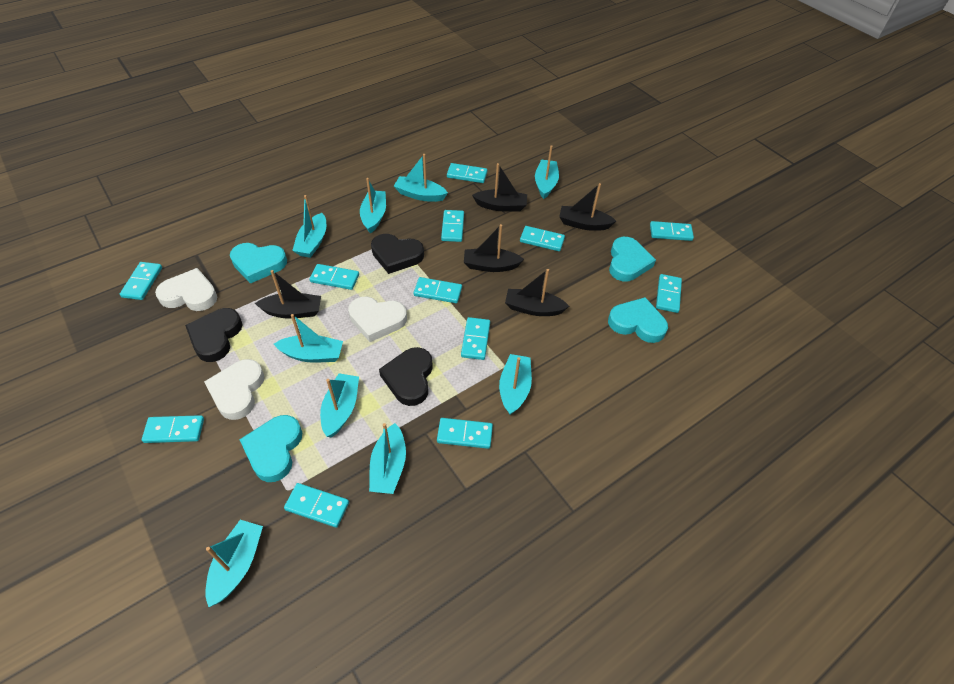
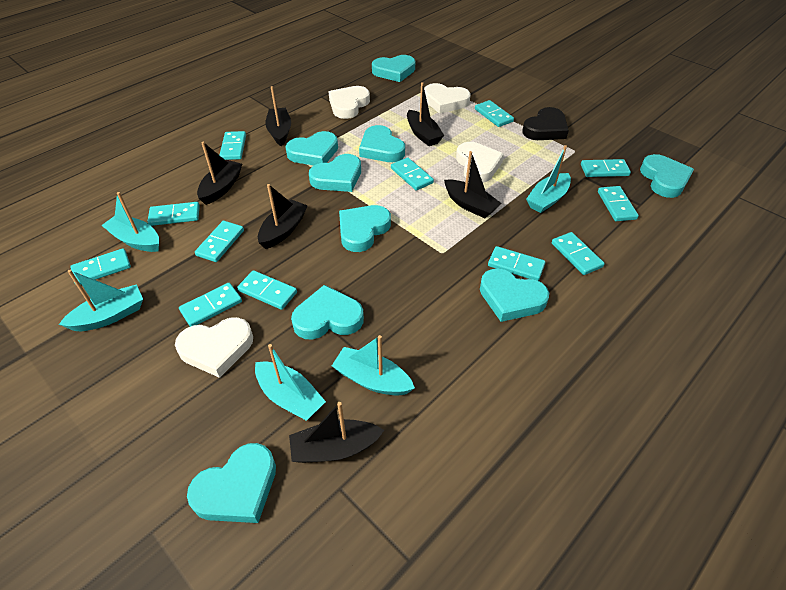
black boat: [255,270,321,319] [464,224,524,272] [472,163,527,211] [505,269,569,316] [559,183,616,231] = 5 -> [197,142,242,205] [258,184,308,249] [265,86,291,146] [289,402,384,463] [407,82,444,146] [444,151,502,218] = 6
black heart: [185,308,243,362] [371,234,424,274] [379,347,433,406] = 3 -> [522,107,569,140] = 1
turquoise boat: [205,520,263,608] [274,314,343,363] [292,195,326,258] [320,373,359,438] [360,178,386,233] [369,423,406,494] [394,154,448,202] [499,354,532,415] [535,145,559,199] = 9 -> [59,270,143,331] [101,192,159,252] [255,344,326,421] [332,335,415,396] [526,145,571,213] = 5
turquoise heart: [230,243,287,284] [239,415,302,482] [608,297,668,343] [609,237,656,281] = 4 -> [187,443,276,523] [285,131,338,166] [291,285,364,340] [309,154,361,192] [339,205,391,252] [359,125,405,162] [372,55,415,82] [480,268,549,322] [640,154,694,198] = 9
white heart: [155,268,217,311] [204,359,264,420] [348,297,407,342] = 3 -> [175,317,253,378] [329,86,370,119] [424,83,471,114] [456,142,504,183] = 4

